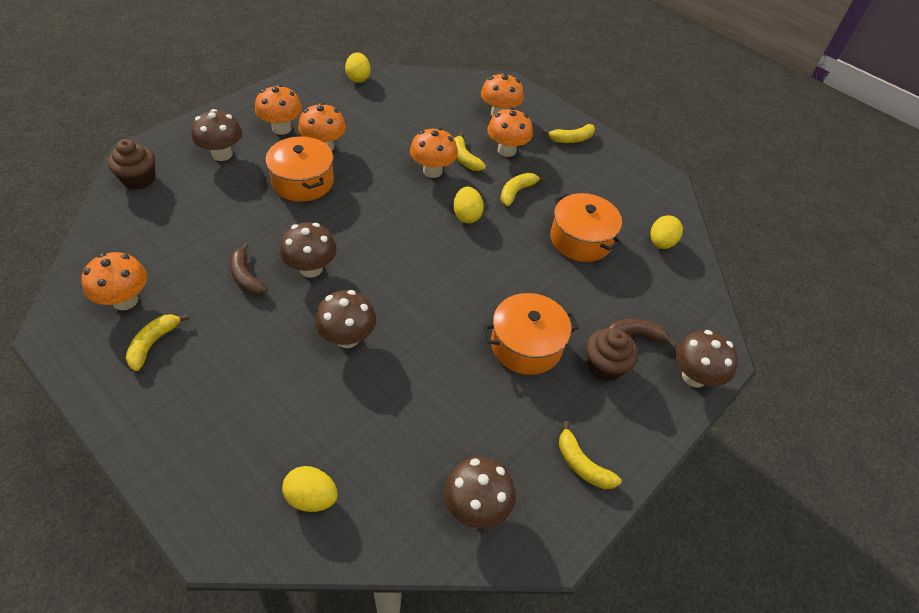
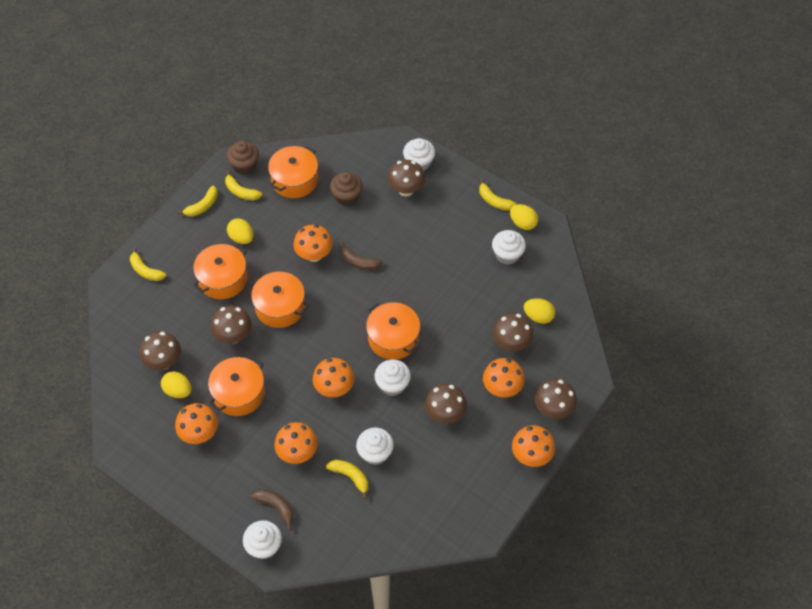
brown mushroom: [191,109,242,161] [280,222,337,278] [315,290,376,348] [444,457,515,529] [675,330,738,387] = 5 -> [140,331,181,370] [211,305,252,343] [387,160,425,196] [425,383,467,424] [492,313,533,351] [535,379,577,419] = 6
orange pot: [265,136,334,202] [483,293,578,375] [550,193,622,262] = 3 -> [193,244,247,299] [208,357,265,416] [248,272,309,328] [268,146,318,198] [366,302,420,360] = 5
white cupcake: none = 0 -> [243,520,282,559] [356,428,394,465] [375,359,411,396] [403,138,435,171] [492,230,526,265] = 5

